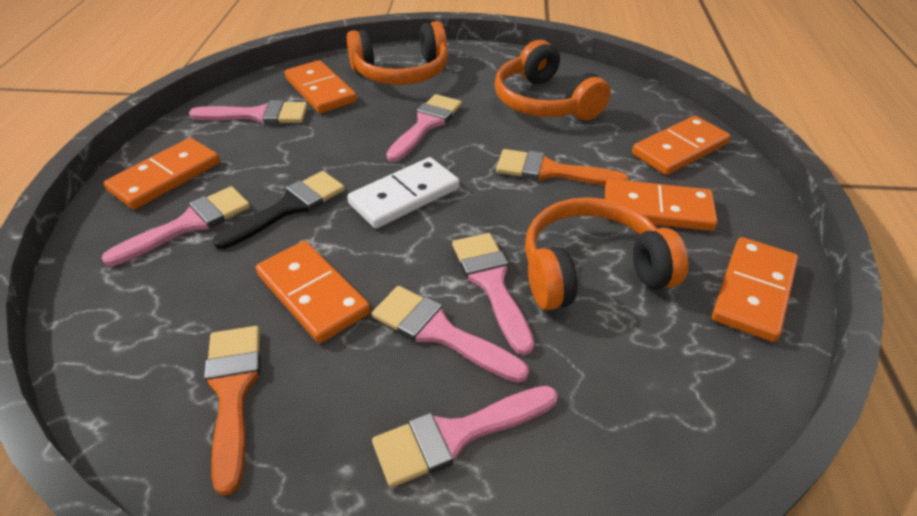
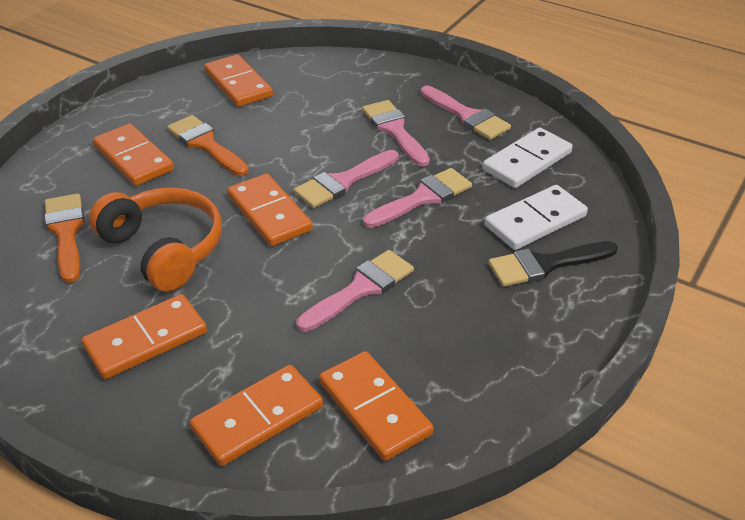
orange headphones: [347,21,448,85] [494,40,611,121] [525,197,688,310] = 3 -> [89,187,222,291] = 1
pink brush: [102,186,250,266] [189,100,308,124] [371,286,529,383] [372,386,558,488] [386,94,462,162] [452,233,534,355] = 6 -> [294,150,399,208] [296,250,414,332] [362,100,430,167] [363,168,472,228] [421,86,511,140] = 5
white domino: [347,157,459,229] = 1 -> [483,127,573,188] [485,185,588,250] = 2

